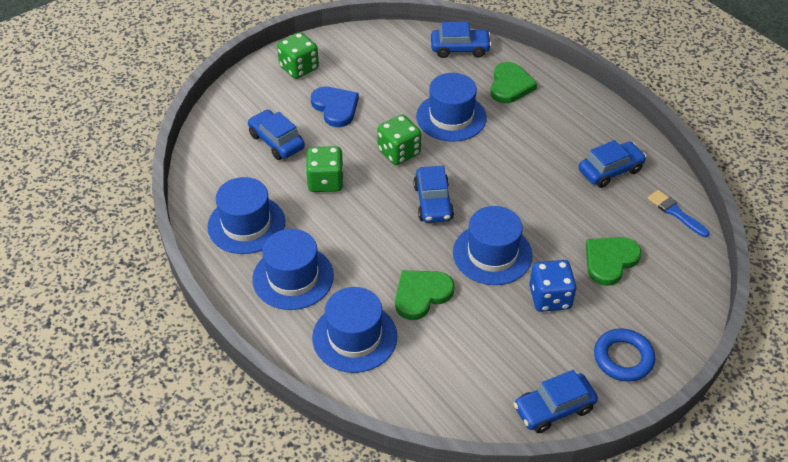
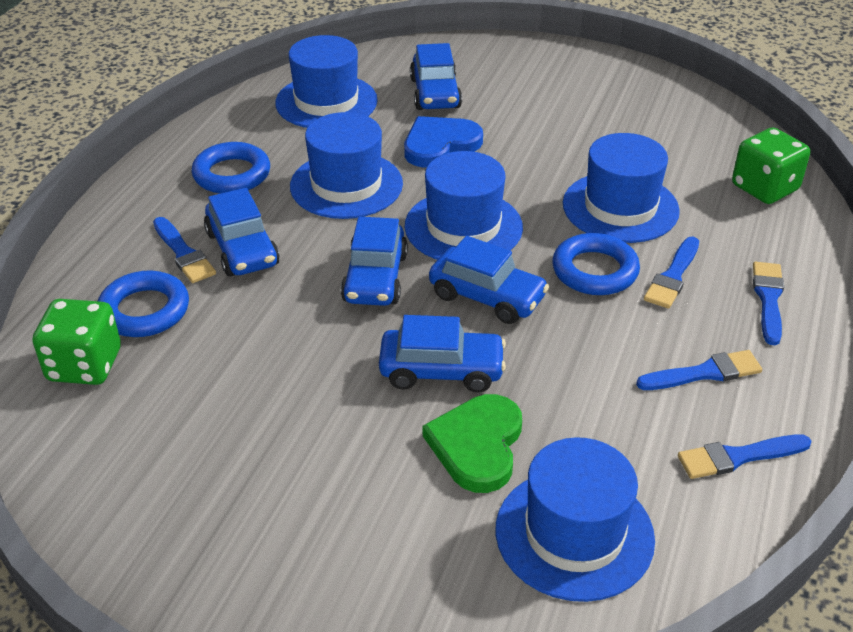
blue brush: [647,190,710,237] = 1 -> [153,217,216,283] [636,350,762,390] [644,236,699,309] [678,434,811,479] [753,262,784,345] = 5
blue dice: [529,260,577,312] = 1 -> none = 0
blue ring: [594,328,655,382] = 1 -> [98,271,189,337] [192,142,270,194] [552,233,640,295] = 3
green dice: [277,32,319,79] [306,146,344,192] [377,115,421,165] = 3 -> [33,299,121,385] [732,128,810,204] = 2
green heart: [395,270,454,320] [490,62,537,103] [586,237,641,286] = 3 -> [423,394,522,493] = 1

